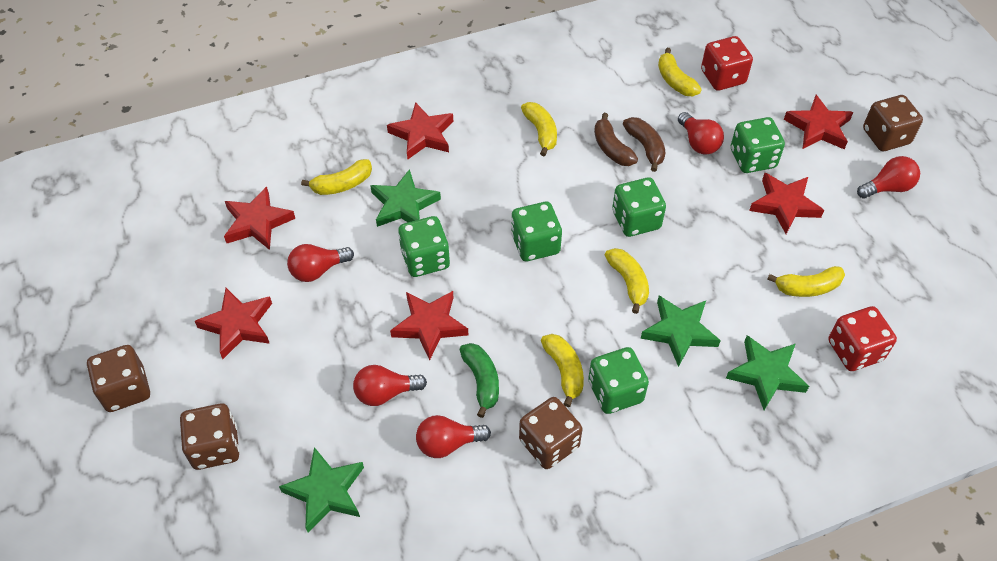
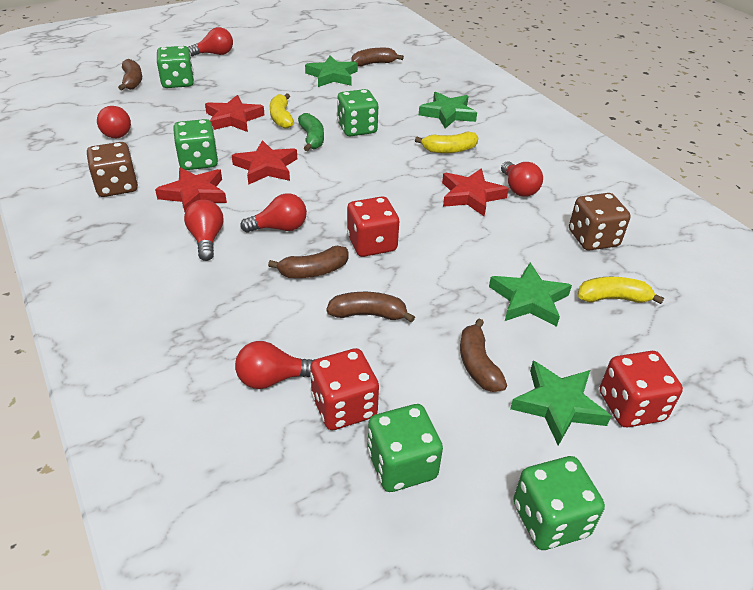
brown banana: [594,113,638,166] [623,117,666,172] = 2 -> [118,59,142,90] [268,246,349,278] [326,292,415,323] [352,48,404,67] [460,319,507,392] = 5
brown dice: [87,345,150,412] [180,403,239,470] [519,397,582,469] [863,95,923,151] = 4 -> [87,142,138,197] [569,193,631,251] = 2
red dice: [701,36,753,91] [828,306,897,371] = 2 -> [310,348,379,430] [347,196,399,257] [600,351,683,427] = 3
red light bulb: [287,244,354,282] [353,365,427,406] [416,415,491,458] [678,112,724,155] [857,156,920,199] = 5 -> [97,106,131,138] [184,200,224,261] [188,27,233,56] [235,341,315,389] [240,193,307,233] [501,161,543,197] = 6
red star: [195,288,272,359] [224,186,295,250] [387,102,453,159] [390,291,468,360] [749,173,824,234] [784,95,853,149] = 6 -> [155,167,227,212] [205,95,264,132] [232,140,297,185] [442,168,509,216] = 4
yellow banana: [301,159,372,195] [521,102,557,156] [541,334,584,407] [605,248,649,314] [658,48,702,96] [767,266,845,297] = 6 -> [270,94,294,128] [415,132,478,153] [578,277,664,304] = 3

